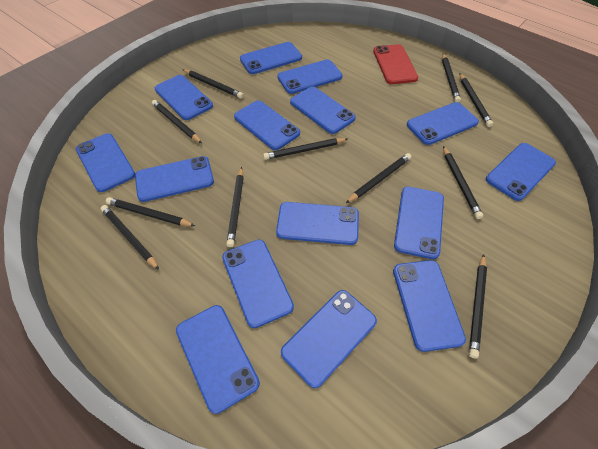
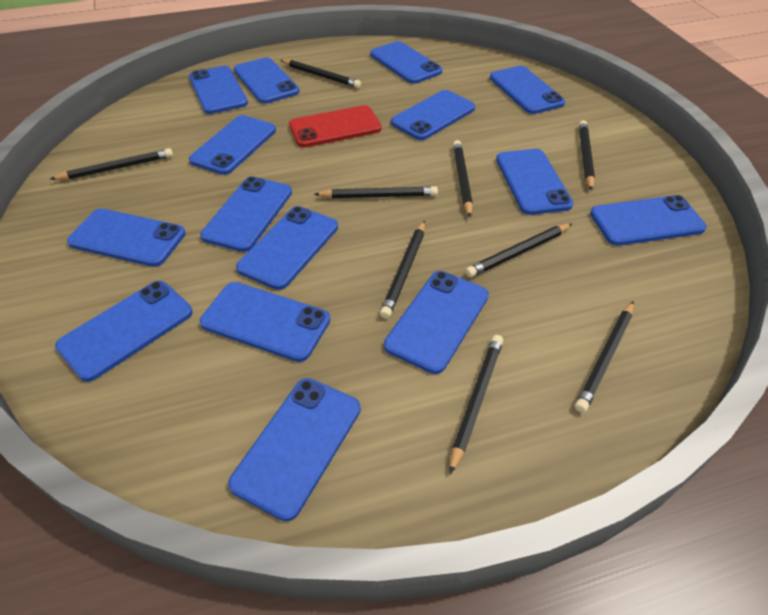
black pencil: [101,205,159,270] [106,197,195,226] [152,100,202,143] [183,70,244,98] [226,167,244,247] [263,138,348,160] [346,153,411,203] [442,54,461,102] [443,146,483,219] [460,74,493,127] [469,254,487,359] = 11 -> [50,148,173,180] [280,60,361,88] [314,186,438,198] [380,220,425,319] [450,335,503,474] [453,140,473,218] [465,224,572,277] [575,301,634,413] [579,120,595,191] = 9

